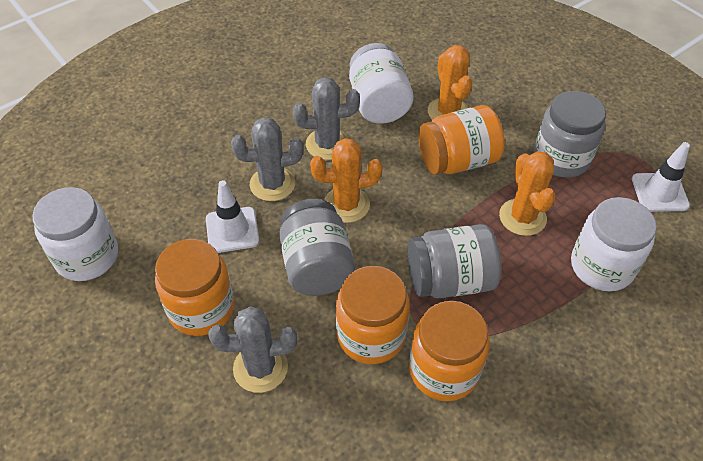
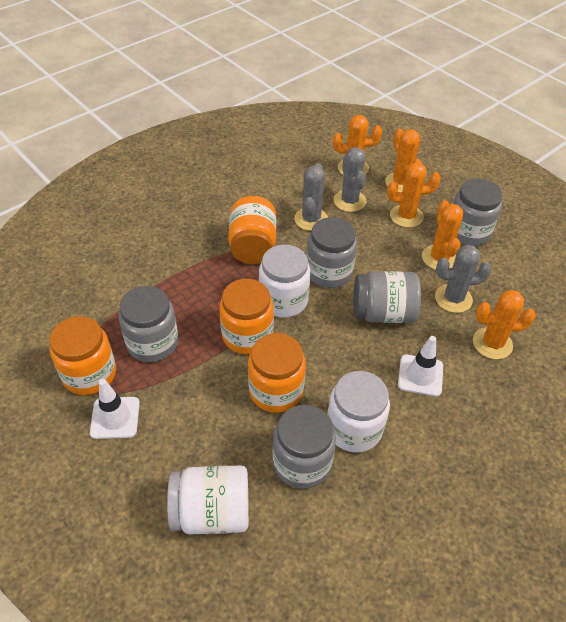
grey jar: [279,199,355,296] [408,224,501,299] [534,91,606,178] = 3 -> [119,286,178,362] [273,405,336,489] [306,217,357,288] [353,271,421,323] [453,179,503,246] = 5
orange cactus: [310,138,383,223] [428,45,472,120] [499,151,556,236] = 3 -> [333,115,382,175] [385,129,422,192] [387,162,441,228] [422,200,463,270] [473,290,536,359] = 5

